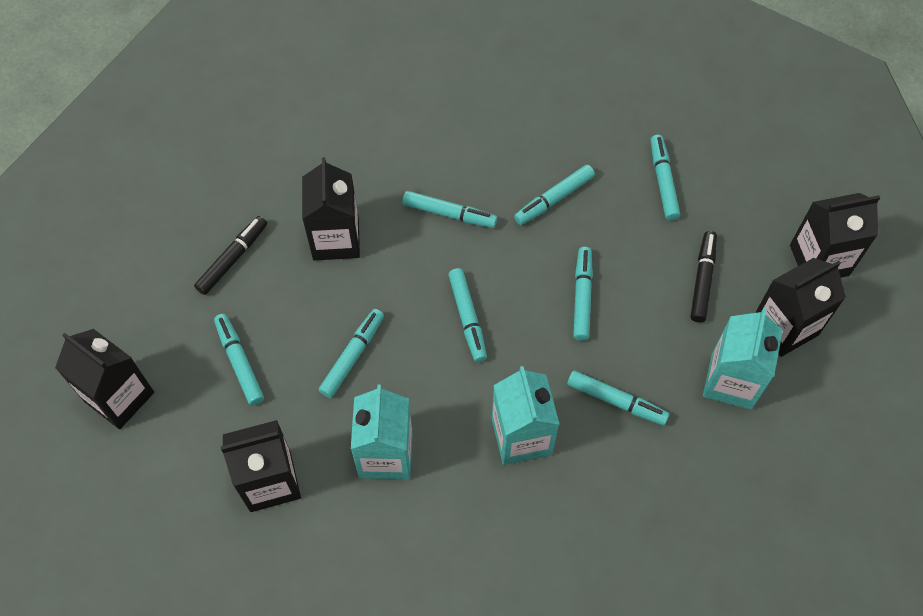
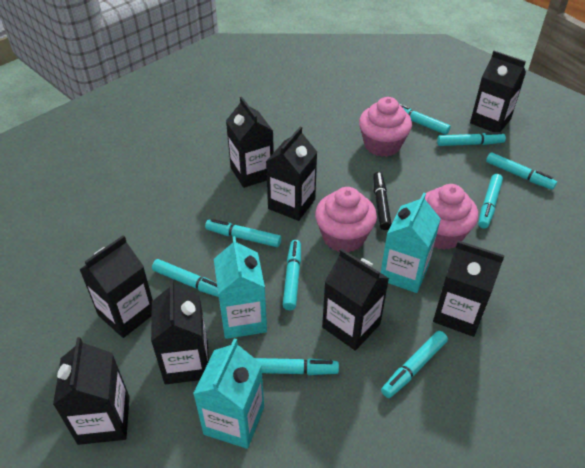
black carton: [55,329,154,429] [221,420,301,512] [302,157,360,261] [755,258,846,357] [790,193,880,278] = 5 -> [53,337,130,445] [79,235,153,338] [151,280,209,384] [226,97,274,188] [266,127,317,221] [322,248,389,351] [433,241,505,337] [470,51,526,132] = 8
black marker: [194,216,267,295] [690,231,717,323] = 2 -> [373,172,392,230] = 1
pink cupcake: none = 0 -> [315,187,377,253] [359,97,412,157] [420,184,478,250] = 3
turquoise marker: [214,314,264,406] [319,309,384,398] [402,191,497,228] [448,268,487,362] [514,165,595,225] [567,371,669,425] [573,247,593,341] [651,135,680,221] = 8 -> [152,259,219,297] [205,219,281,247] [255,358,339,375] [283,240,301,310] [381,331,448,398] [399,104,451,135] [437,132,506,146] [478,174,503,229] [486,152,557,190] = 9

